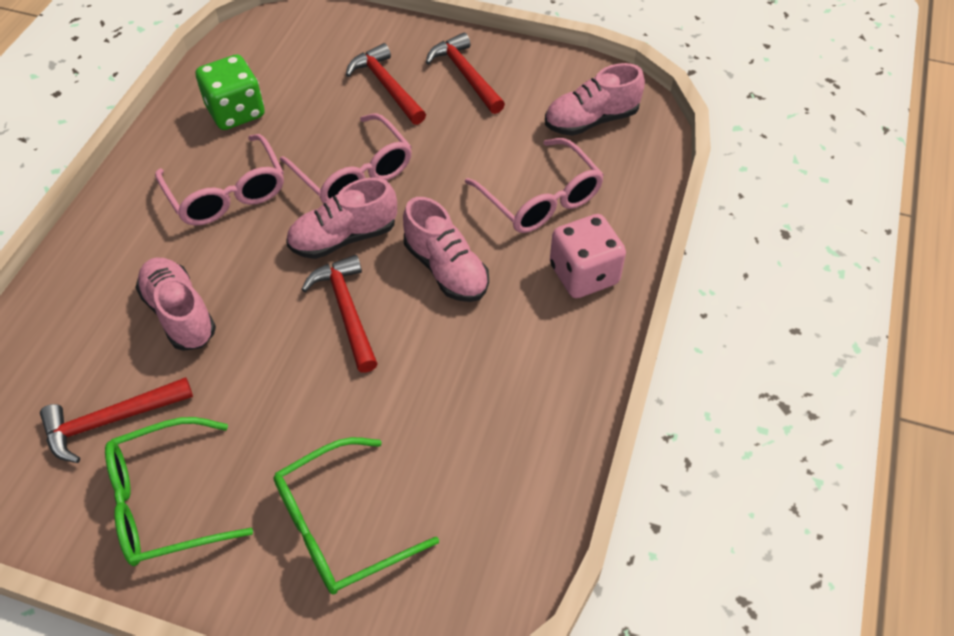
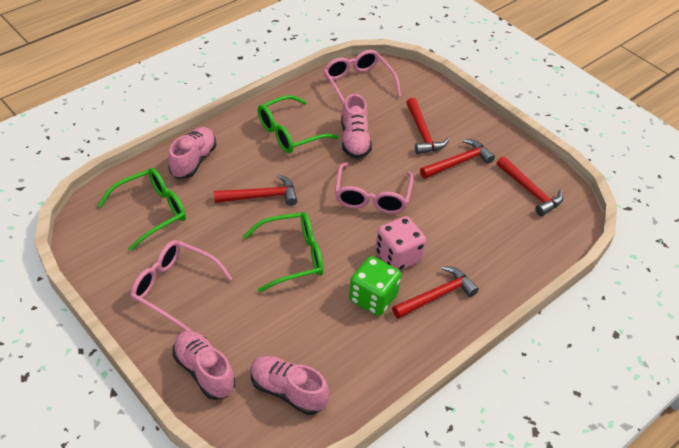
green glasses: [105,417,253,566] [273,437,439,595] = 2 -> [98,168,186,251] [243,212,323,292] [258,95,339,153] = 3
red hammer: [40,377,193,463] [301,255,378,373] [346,43,426,125] [426,33,505,114] = 4 -> [214,175,297,206] [392,266,479,319] [406,98,449,154] [420,139,495,179] [497,156,563,216] = 5

